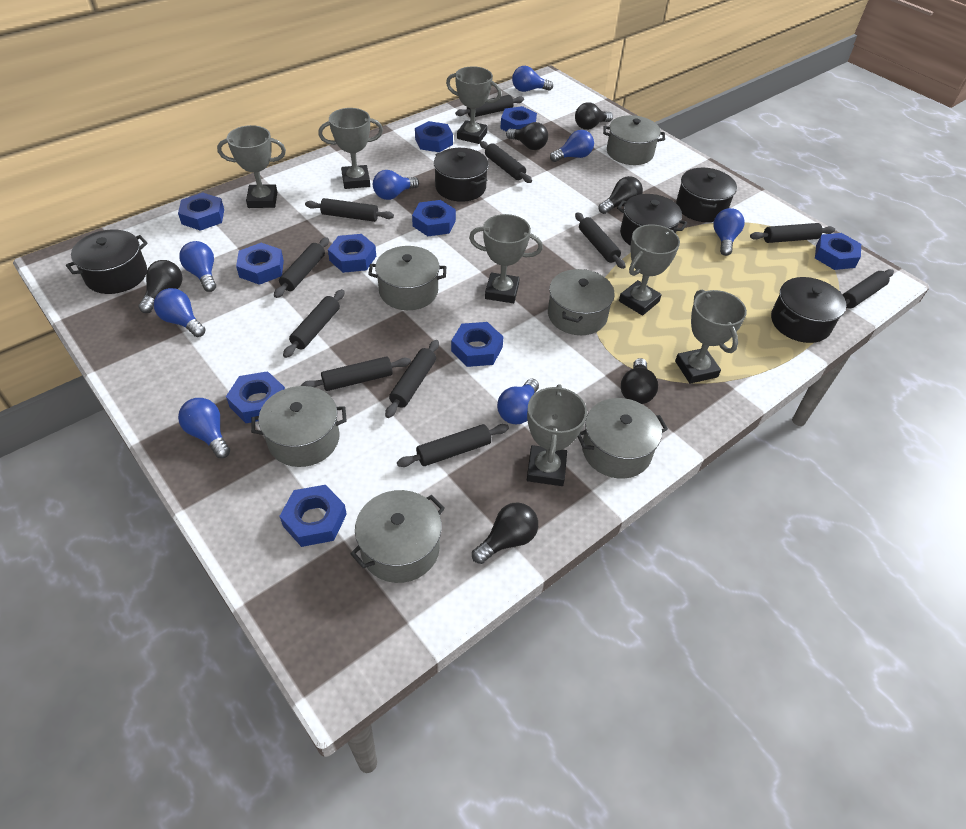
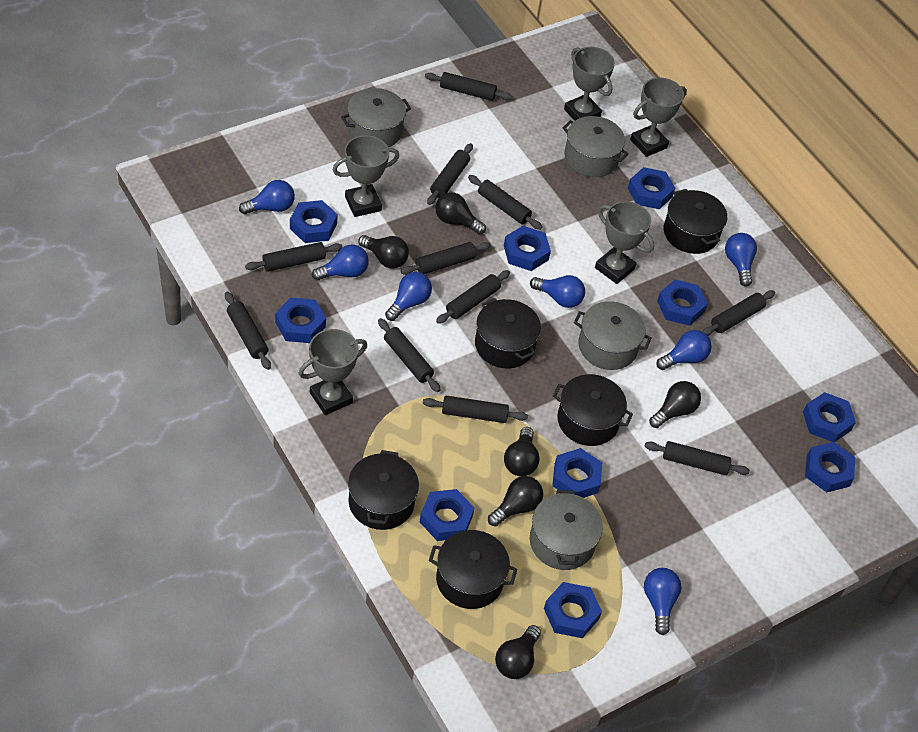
blue light bulb: [154,288,206,337] [178,398,230,458] [179,241,216,292] [373,170,419,200] [497,379,539,424] [512,66,553,92] [550,130,594,162] [713,208,744,256] = 8 -> [239,180,295,214] [312,245,369,281] [385,272,432,321] [530,275,585,308] [644,568,681,635] [656,330,712,370] [725,233,757,287] = 7
grey pot: [251,386,347,467] [350,490,445,583] [368,246,446,310] [548,269,615,335] [578,398,668,479] [603,115,665,165] = 6 -> [341,88,411,147] [530,490,603,570] [563,116,629,177] [574,301,652,370] = 4
grey trophy: [217,125,286,208] [318,108,383,189] [446,66,501,144] [469,214,543,303] [527,384,587,486] [619,224,680,315] [675,289,747,384] = 7 -> [298,329,367,415] [333,135,399,217] [564,47,615,121] [595,201,654,284] [630,77,687,157] = 5

